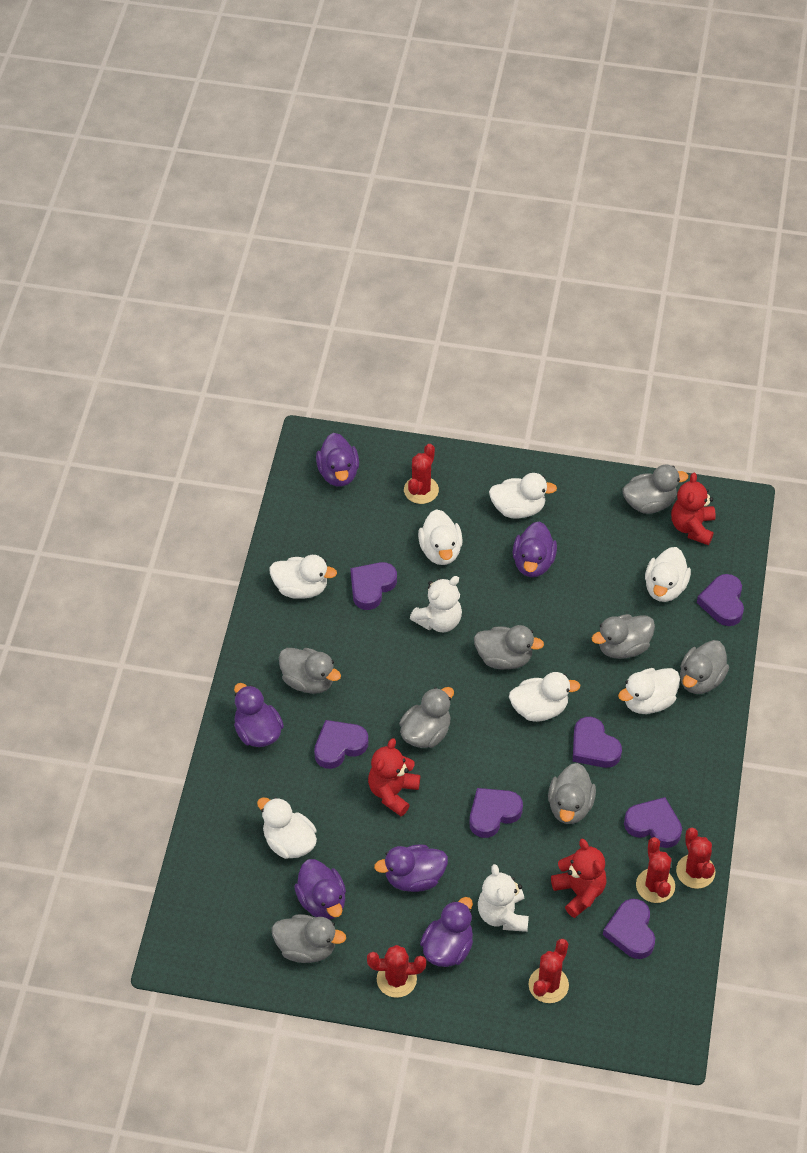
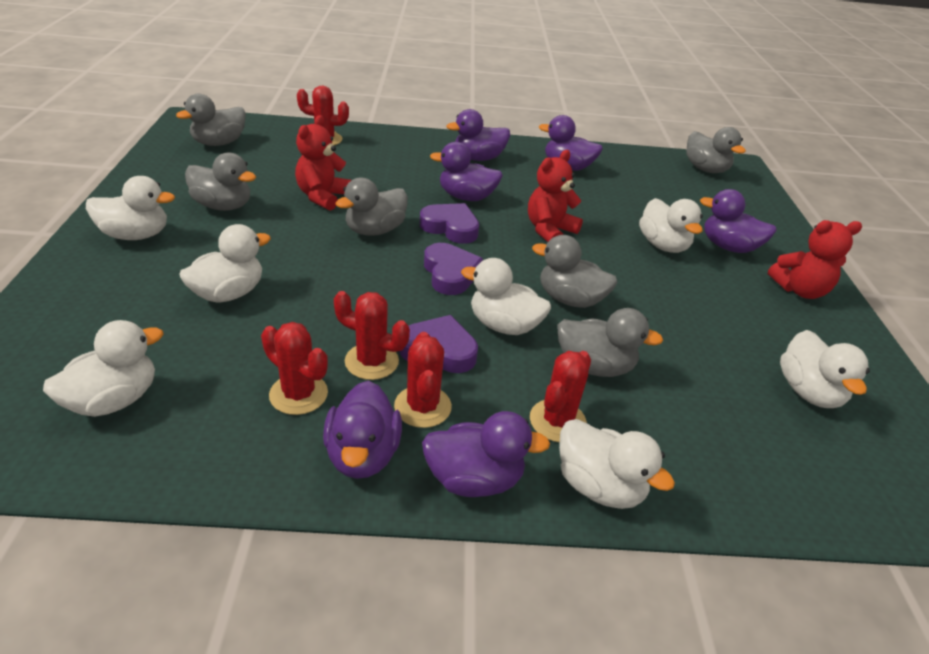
grey duck: [272,914,346,963] [279,648,341,694] [399,687,454,748] [474,625,544,669] [548,763,596,824] [592,614,655,659] [622,465,688,514] [680,640,729,694] = 8 -> [176,94,246,146] [185,153,256,211] [335,178,408,236] [532,235,617,308] [557,308,663,377] [686,127,746,173] = 6
purple heart: [314,720,368,769] [350,562,397,610] [470,788,523,838] [573,717,622,768] [603,899,655,959] [624,797,682,848] [697,574,744,626] = 7 -> [399,315,478,373] [420,203,479,244] [424,243,483,295] = 3
white teddy bear: [410,576,462,632] [478,864,529,932] = 2 -> none = 0

